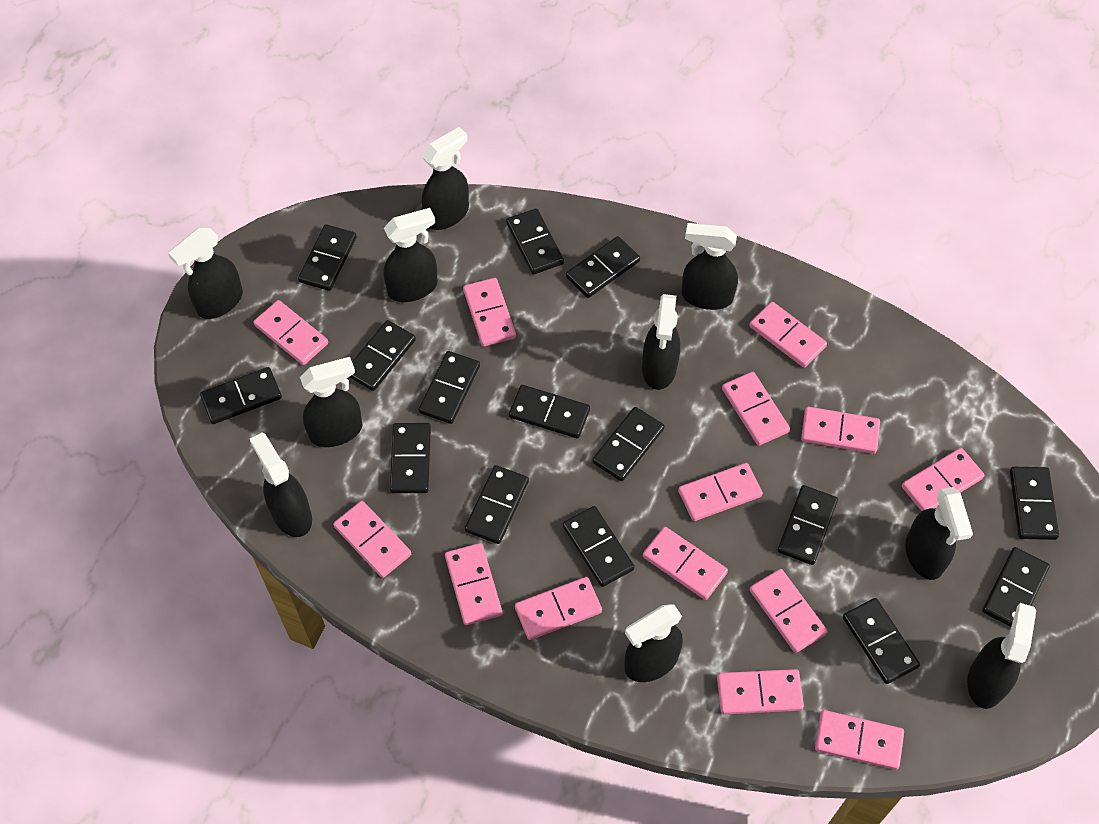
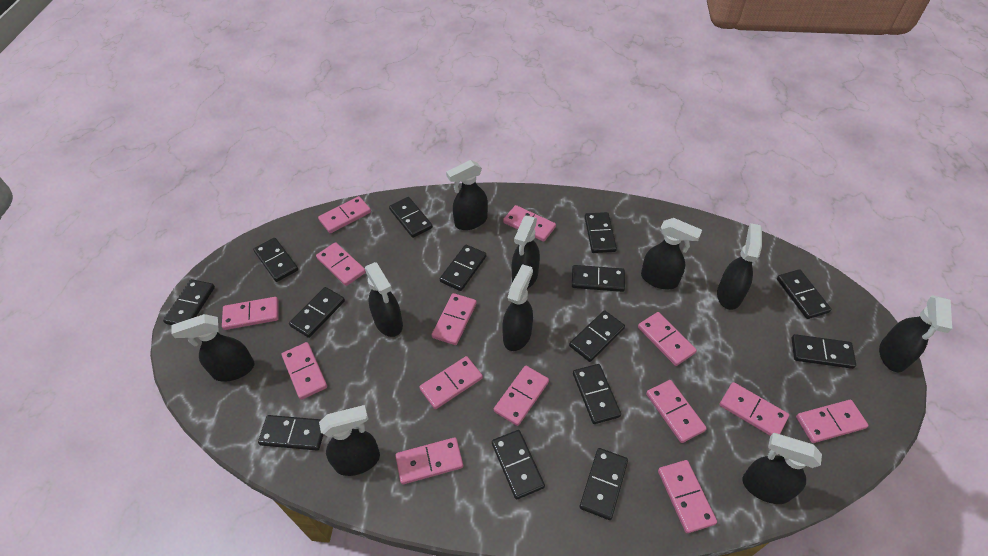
black domino: [200,367,282,424] [298,224,357,291] [350,320,416,391] [390,423,431,493] [419,351,480,424] [465,465,529,544] [506,208,564,275] [509,385,590,439] [563,506,635,587] [566,236,640,298] [592,407,664,481] [778,485,838,565] [843,598,920,684] [982,547,1050,627] [1010,467,1059,540] = 15 -> [163,279,215,325] [253,238,298,282] [258,415,324,451] [289,287,345,338] [389,197,433,238] [440,245,486,291] [492,430,545,500] [569,310,625,362] [572,265,625,292] [573,364,621,424] [580,448,628,520] [585,212,617,253] [777,269,831,319] [792,334,856,369] = 14

